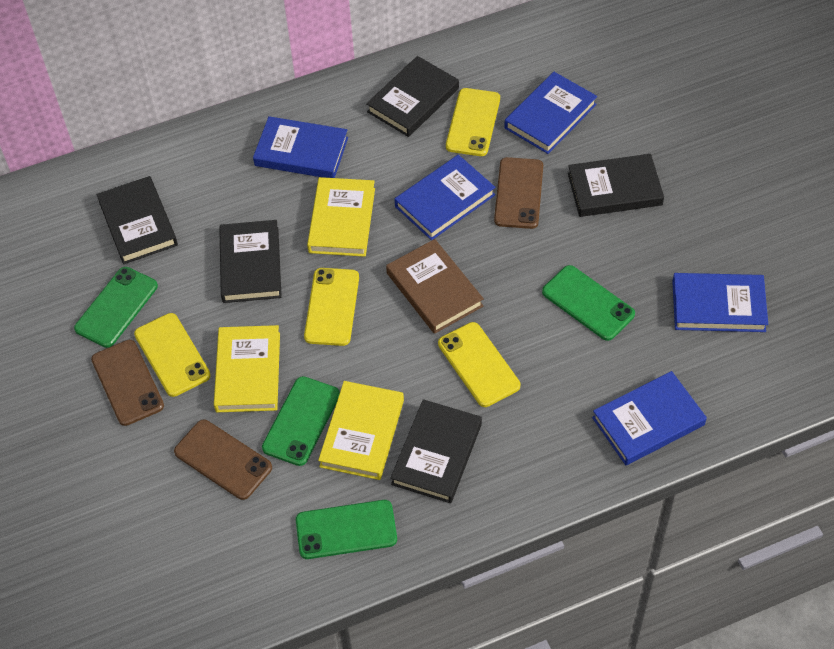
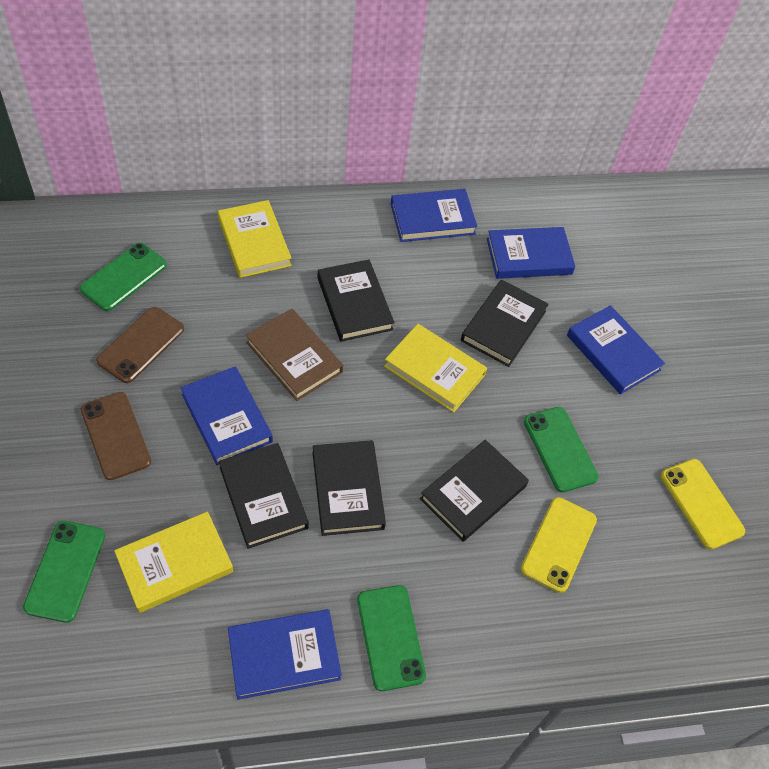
brown phone: [91,340,164,426] [174,420,272,500] [494,157,543,229] = 3 -> [81,392,151,480] [96,307,184,383] = 2
yellow phone: [134,313,211,397] [304,268,359,346] [438,322,520,407] [446,88,500,156] = 4 -> [521,497,597,593] [661,459,745,549] = 2

